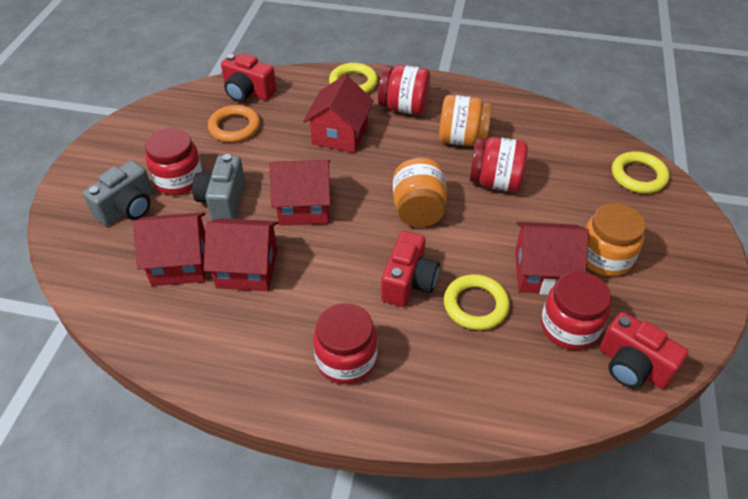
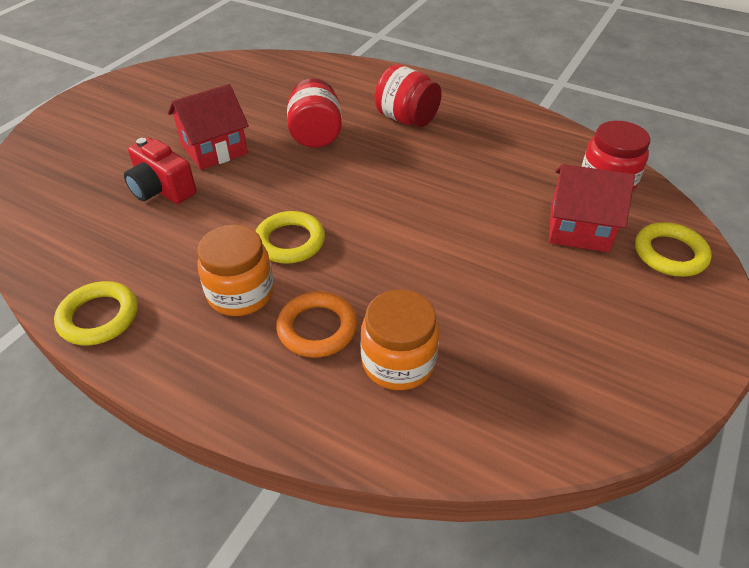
grey camera: [83,161,153,226] [192,154,245,220] = 2 -> none = 0
orange jar: [393,158,447,227] [439,95,492,146] [586,203,646,276] = 3 -> [197,224,274,316] [360,289,439,390] = 2
red camera: [221,53,277,102] [381,231,440,307] [600,312,688,389] = 3 -> [124,137,196,204] = 1
red house: [133,212,206,286] [204,218,278,291] [269,160,331,226] [303,75,374,153] [515,222,589,295] = 5 -> [168,84,249,170] [549,164,635,252] = 2
red jar: [145,128,203,195] [313,303,378,384] [378,65,431,115] [470,137,528,192] [541,271,611,350] = 5 -> [287,78,342,148] [375,65,442,127] [582,121,650,191] = 3

